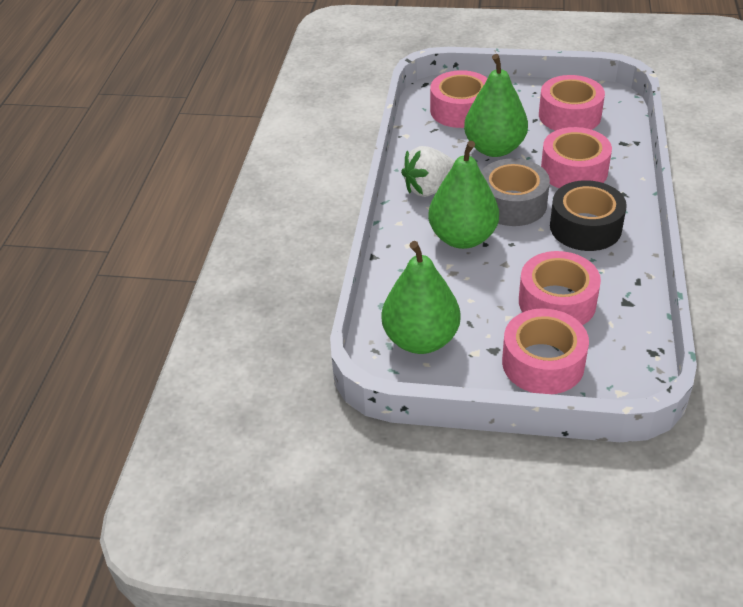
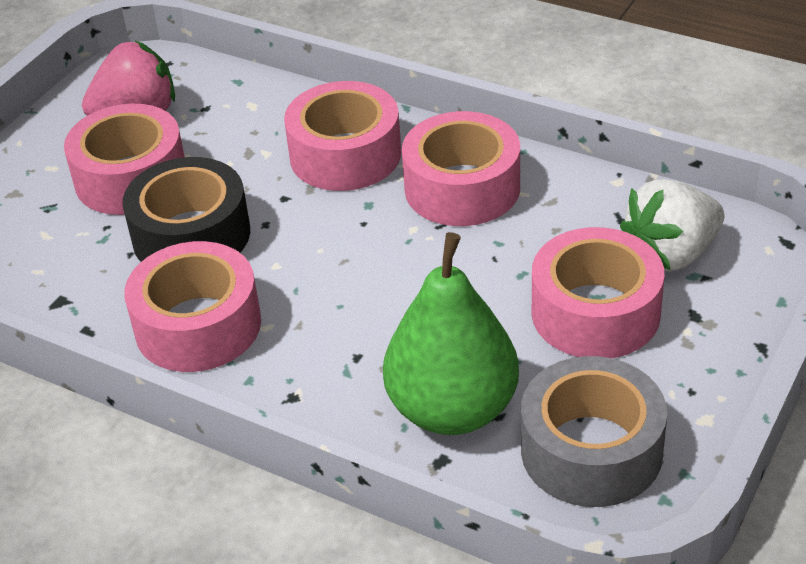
green pear: [382,241,460,354] [428,141,499,249] [464,54,528,157] = 3 -> [383,232,519,435] = 1
pink strawberry: none = 0 -> [82,41,175,116] = 1

